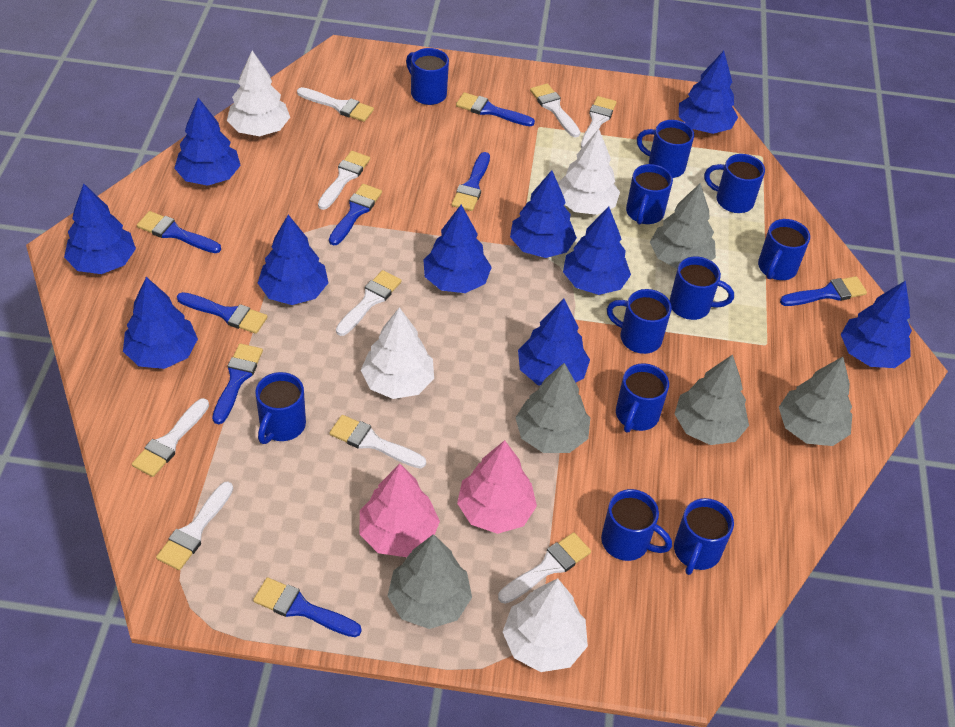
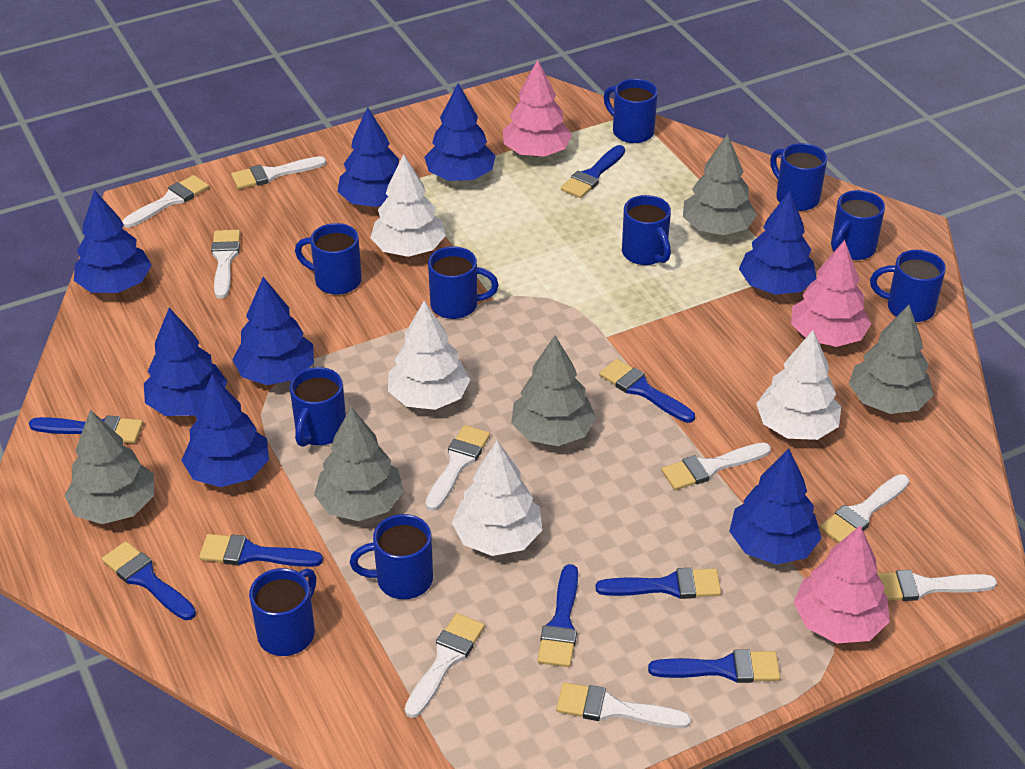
blue mug: [255,372,306,444] [406,48,449,105] [601,489,672,561] [607,289,672,354] [616,363,669,433] [626,164,673,225] [637,120,694,178] [670,257,734,320] [674,498,734,575] [704,154,765,213] [758,219,810,280] = 11 -> [249,568,316,656] [290,367,346,447] [295,223,362,295] [350,514,433,599] [428,246,499,319] [604,79,658,143] [622,195,671,265] [770,143,827,211] [831,190,885,260] [870,250,946,322] = 10
blue tree: [64,183,136,274] [123,277,198,369] [174,98,241,186] [258,215,328,305] [423,205,492,293] [510,170,577,258] [518,298,590,386] [563,207,631,295] [679,51,738,134] [841,280,912,368] = 10 -> [74,190,152,293] [144,308,228,416] [181,375,269,487] [232,277,314,385] [337,107,399,207] [424,83,496,181] [729,449,821,564] [739,191,817,295] = 8
pink tree: [359,464,440,557] [457,440,537,534] = 2 -> [503,59,572,157] [791,240,871,347] [793,526,890,643] = 3

